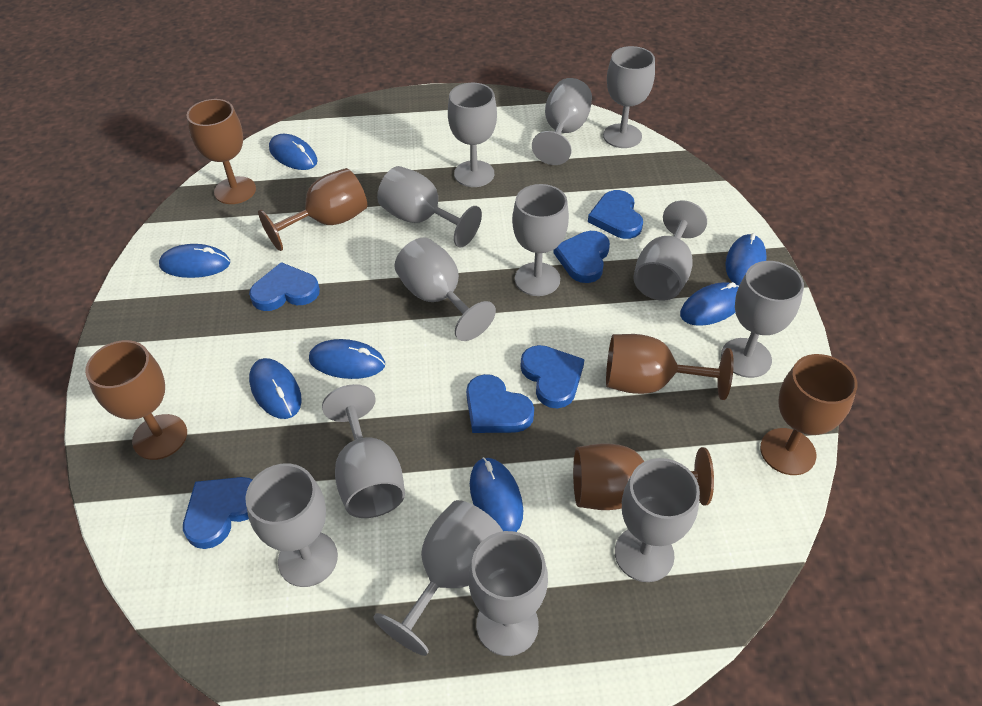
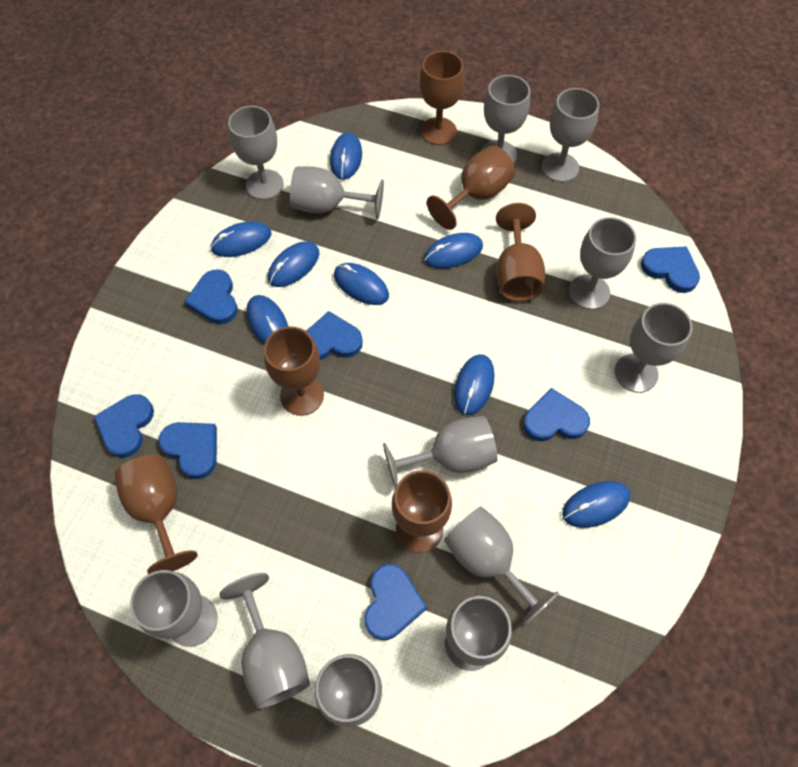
blue heart: [183,477,252,549] [249,262,320,311] [466,374,534,433] [521,345,584,408] [553,231,610,283] [588,190,643,239] = 6 -> [94,394,154,458] [159,422,217,479] [184,269,238,324] [306,311,363,360] [365,564,427,640] [523,388,590,442] [641,246,700,293] = 7
blue mouse: [159,244,230,278] [249,358,302,419] [269,134,317,170] [309,339,385,379] [470,457,523,532] [680,282,739,326] [725,233,767,285] = 7 -> [211,221,271,257] [247,295,288,345] [268,241,319,287] [330,132,362,180] [334,263,389,305] [424,233,483,268] [454,354,495,415] [562,481,630,528] = 8
grey goblet: [245,463,338,587] [322,384,405,518] [373,500,503,656] [377,166,482,247] [395,237,496,341] [448,83,497,187] [468,531,548,656] [512,184,569,296] [532,78,592,165] [603,46,655,148] [615,458,700,582] [633,200,707,301] [721,261,804,378] = 13 -> [130,570,217,647] [219,573,310,709] [228,106,284,200] [290,167,384,219] [315,654,382,727] [383,416,498,489] [444,506,559,628] [445,596,512,671] [481,75,530,164] [542,88,599,182] [569,217,636,310] [615,303,692,393] = 12

